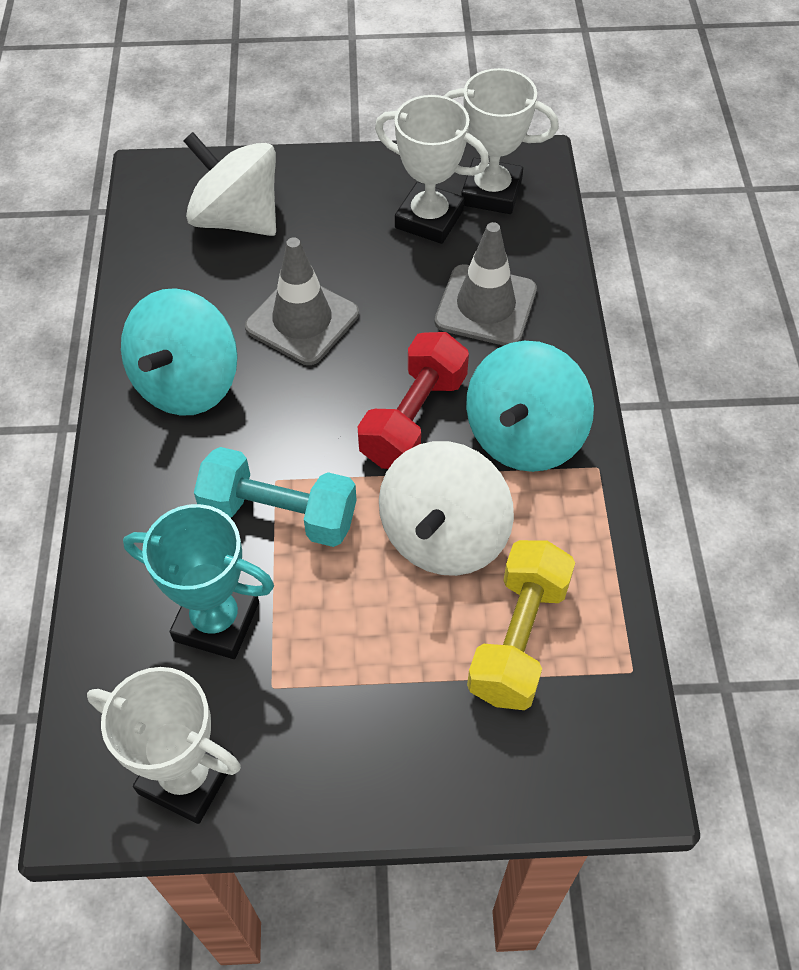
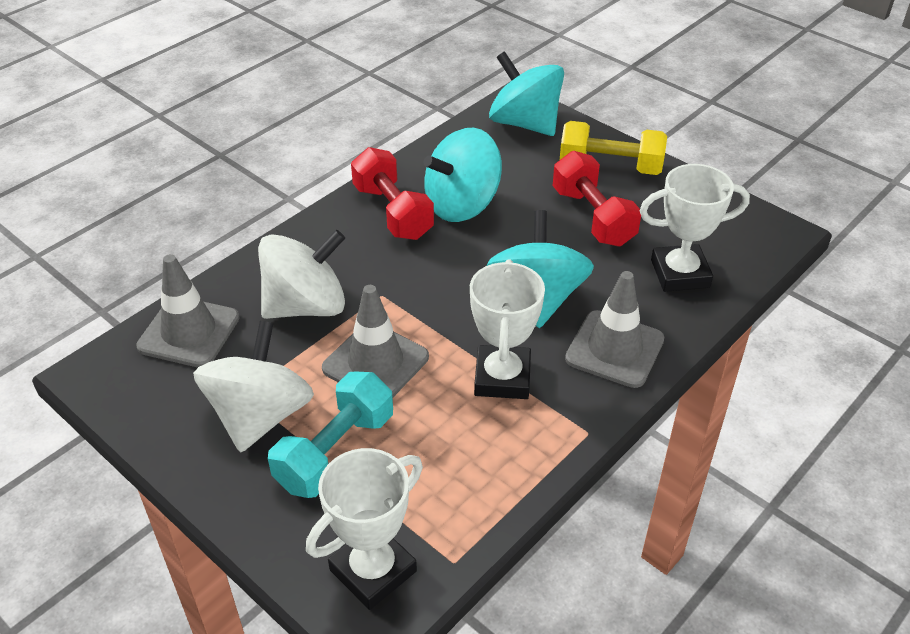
grey traffic cone: [245,237,359,365] [435,222,537,346] = 2 -> [136,254,240,367] [322,285,429,398] [565,271,664,388] = 3
red dumbbell: [358,332,469,469] = 1 -> [351,147,434,240] [553,151,641,247] = 2
turquoise spinning top: [121,288,238,416] [466,341,594,472] = 2 -> [424,128,502,222] [486,210,594,328] [489,51,564,136] = 3
turquoise trophy: [123,504,274,659] = 1 -> none = 0

